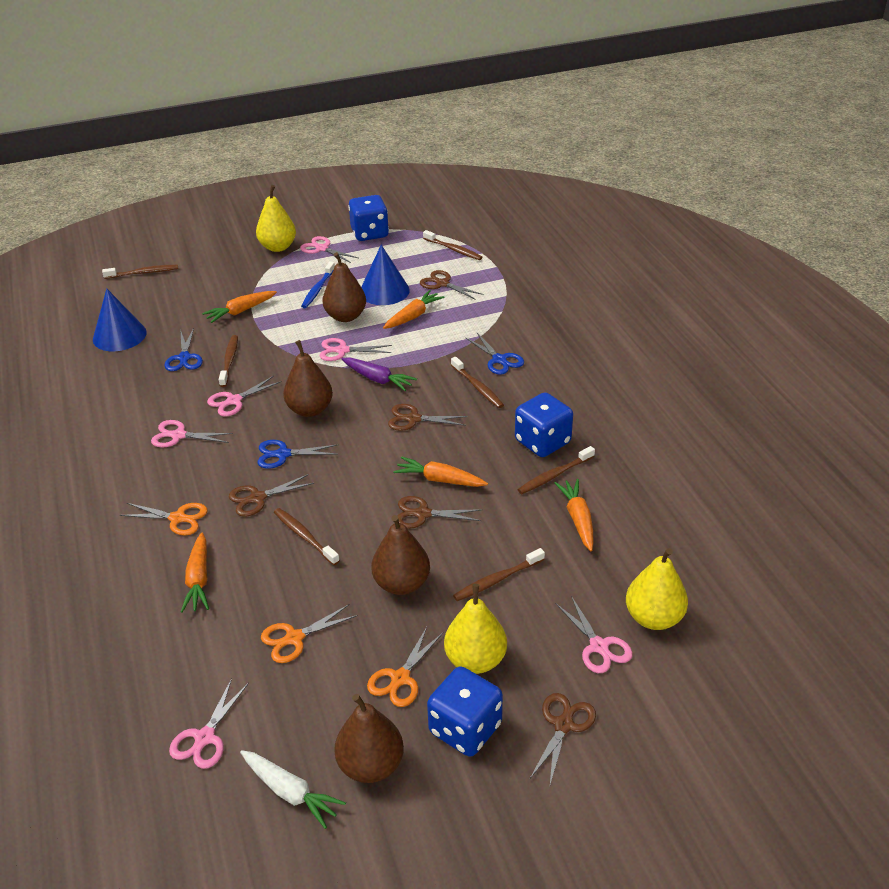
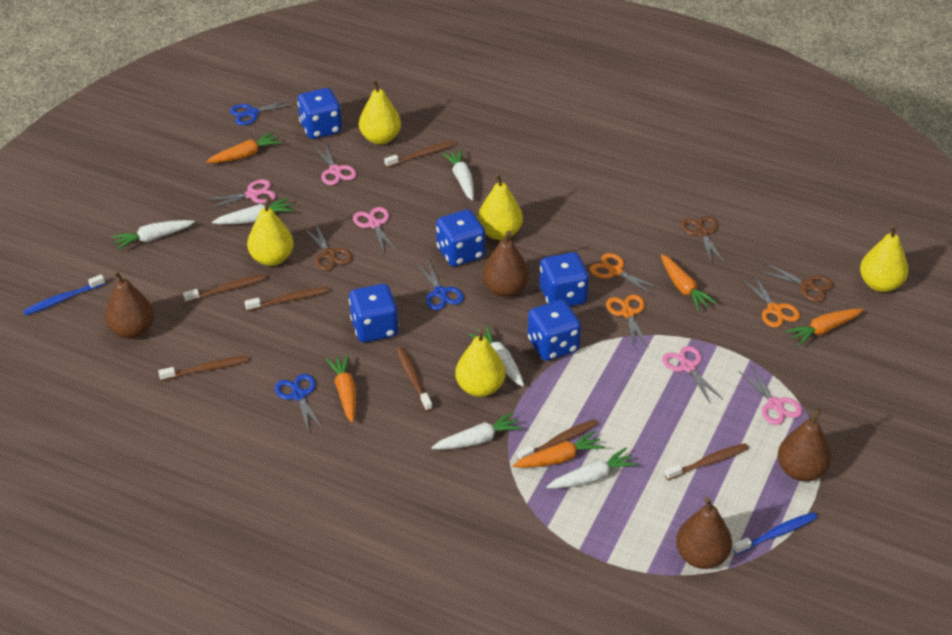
blue cone: [93,289,147,351] [361,245,410,305] = 2 -> none = 0
blue dice: [348,195,389,241] [427,666,503,757] [515,392,573,457] = 3 -> [297,88,342,139] [349,284,399,342] [436,209,485,267] [528,300,581,361] [540,252,589,306] = 5
blue toothbrush: [301,262,335,308] = 1 -> [23,274,105,316] [733,512,818,555] = 2
brown scissors: [229,474,315,517] [388,404,468,431] [398,496,482,529] [420,270,483,300] [529,693,596,785] = 5 -> [303,222,352,271] [681,216,725,265] [758,262,834,302] = 3
pink scissors: [151,420,233,447] [169,678,249,769] [207,376,282,416] [300,236,358,263] [320,338,392,361] [556,596,633,673] = 6 -> [204,179,276,210] [313,143,357,185] [353,207,398,253] [662,346,724,404] [739,365,803,425] = 5
purple carrot: [341,357,417,391] = 1 -> none = 0
white carrot: [240,750,346,829] = 1 -> [112,220,195,250] [212,198,294,225] [432,412,523,450] [442,149,474,200] [468,325,524,386] [547,448,638,489] = 6
yellow pear: [256,185,296,252] [444,584,507,674] [626,548,688,630] = 3 -> [247,197,294,266] [359,79,401,144] [455,329,505,397] [478,173,523,240] [860,224,908,292] = 5

